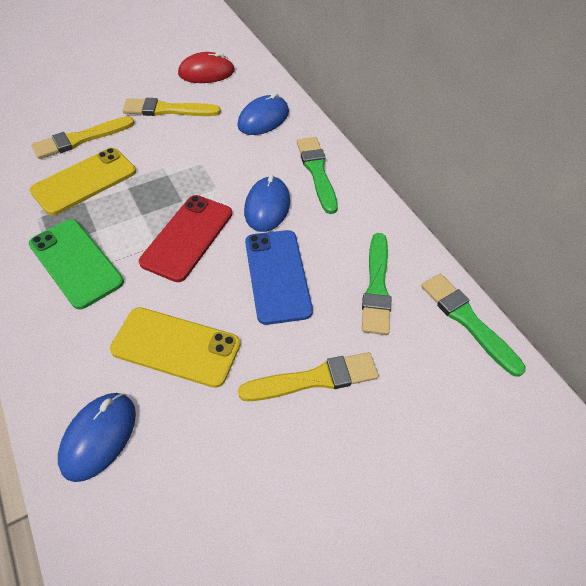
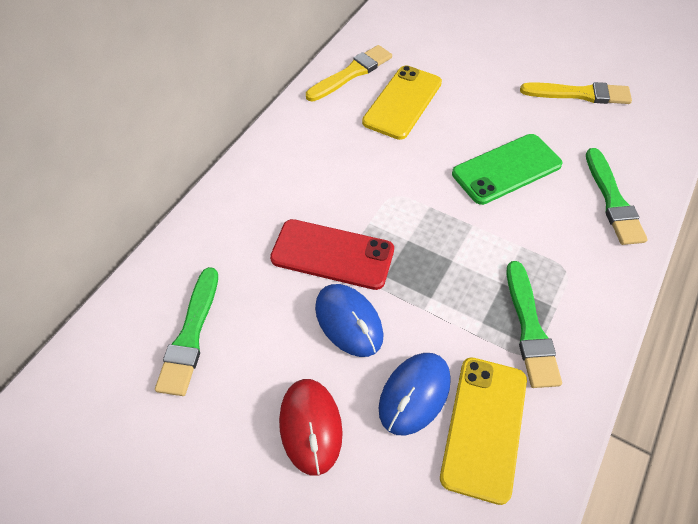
blue mouse: [58,393,136,482] [237,92,289,135] [244,174,290,232] = 3 -> [315,284,384,357] [379,353,451,436] = 2
blue phone: [245,230,313,325] = 1 -> none = 0
yellow brush: [32,116,135,159] [123,98,221,116] [238,352,379,401] = 3 -> [306,45,392,101] [520,82,632,104] = 2

